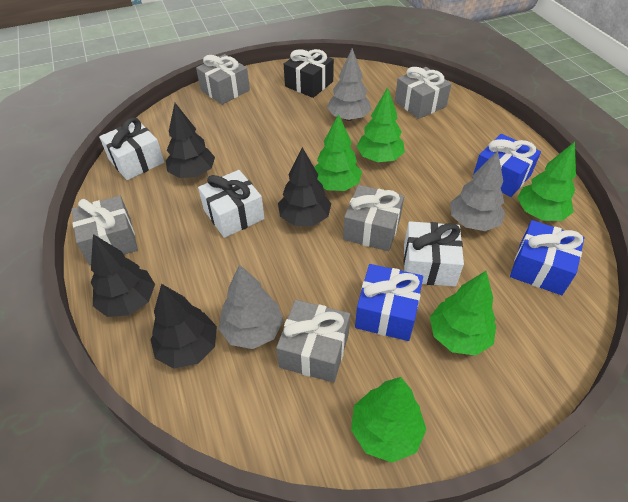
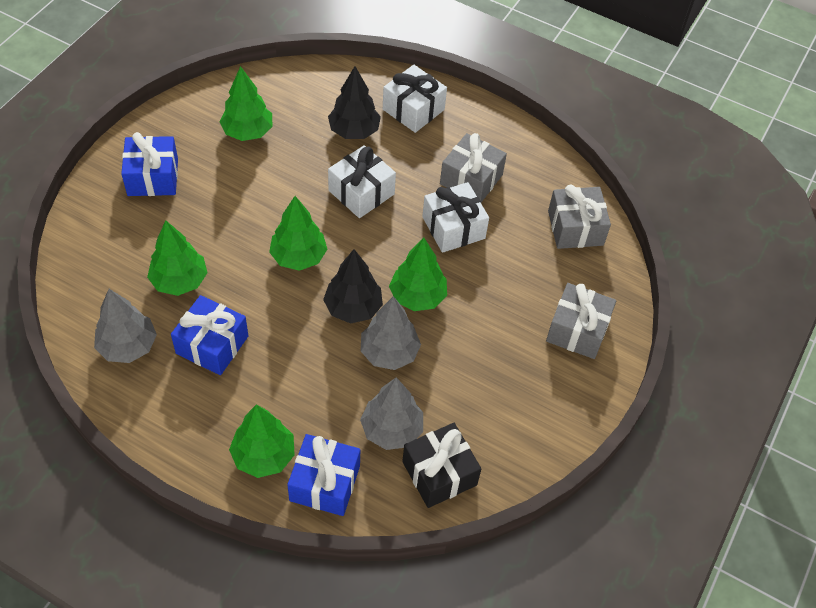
black tree: [90,234,155,317] [150,284,217,369] [166,103,215,178] [278,147,331,226] = 4 -> [323,249,383,324] [328,66,381,139] = 2
grey gift: [72,196,138,265] [196,54,250,105] [276,300,350,383] [343,185,404,251] [395,67,451,119] = 5 -> [440,133,507,202] [546,283,616,359] [548,185,611,249] = 3

